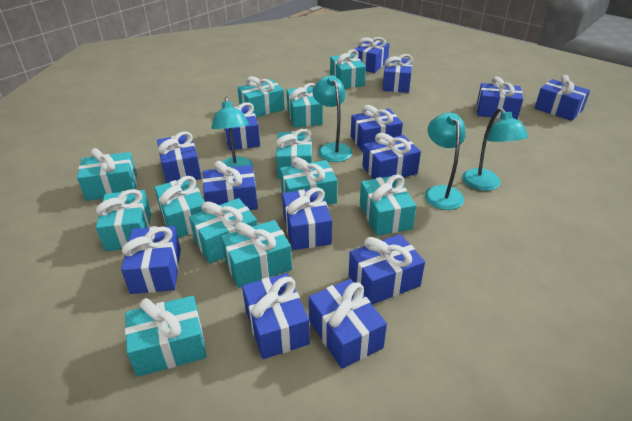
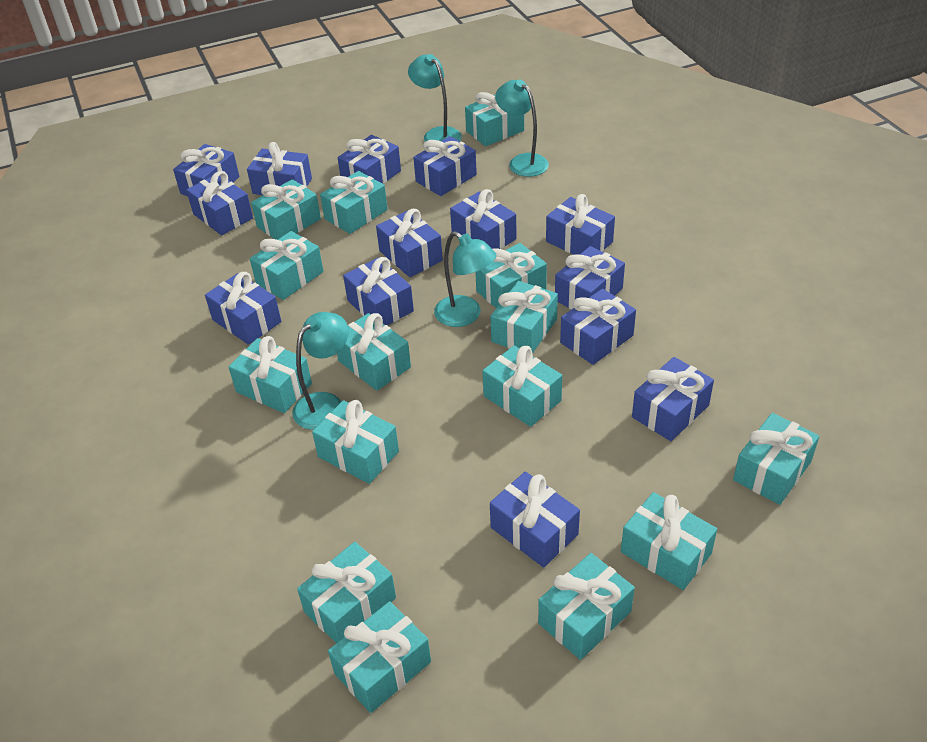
turquoise gift: [77,148,137,201] [96,189,151,251] [125,296,206,377] [154,176,205,238] [189,198,257,264] [221,220,292,288] [237,76,285,117] [276,129,312,179] [280,157,337,205] [286,83,323,128] [330,49,366,89] [360,174,416,236] = 12 -> [229,336,312,413] [250,231,324,300] [251,179,321,240] [297,542,396,643] [312,400,399,484] [320,171,388,234] [328,601,431,713] [337,313,411,391] [465,92,524,146] [475,243,547,308] [482,345,562,427] [490,281,558,354] [538,553,635,660] [621,492,717,590] [733,413,819,505] = 15

